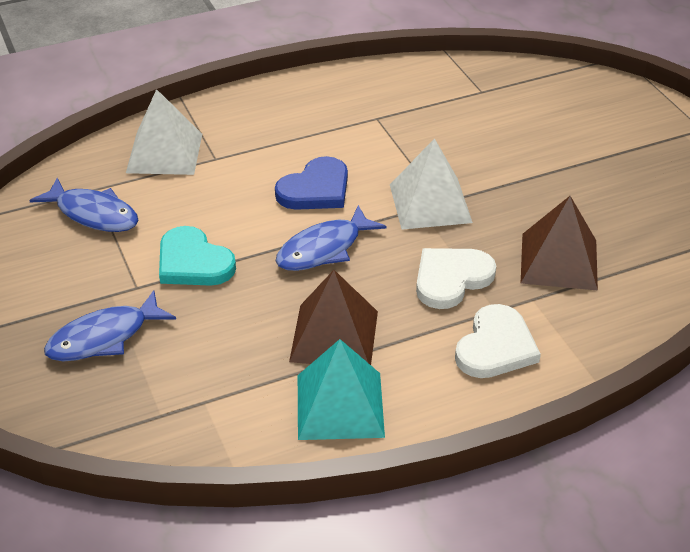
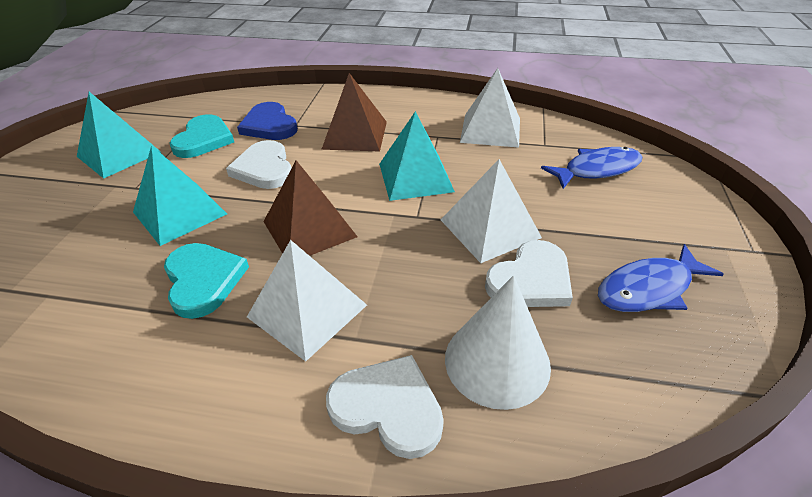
blue fish: [29,178,139,232] [44,290,176,361] [276,205,387,271] = 3 -> [541,147,642,189] [598,244,724,312] = 2
turquoise heart: [159,226,236,286] = 1 -> [164,243,249,319] [170,114,234,158] = 2
turquoise pyramid: [298,339,385,440] = 1 -> [77,92,161,179] [133,145,227,246] [379,111,455,201] = 3
white cone: none = 0 -> [445,275,551,410] = 1
white heart: [416,248,496,309] [455,304,541,378] = 2 -> [226,140,292,189] [326,355,444,459] [485,240,573,307] = 3
white pyramid: [126,89,202,175] [390,138,473,230] = 2 -> [247,240,367,362] [441,159,542,263] [460,68,520,148] = 3

